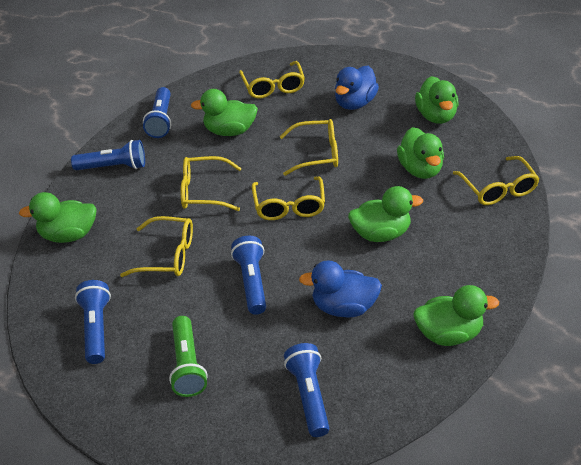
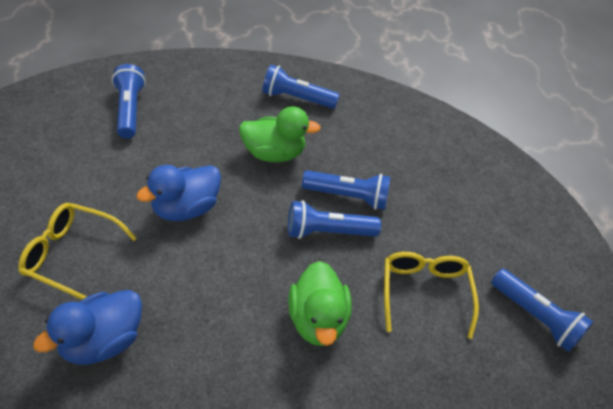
green duck: [19,192,97,243] [191,89,258,136] [348,186,423,242] [397,127,444,179] [413,285,499,346] [415,76,458,124] = 6 -> [239,106,321,162] [288,261,352,346] = 2
green flashlight: [169,316,208,397] = 1 -> none = 0
yellow glasses: [120,216,193,277] [181,156,242,211] [239,61,305,99] [252,177,325,220] [280,119,338,176] [453,156,540,205] = 6 -> [18,203,137,300] [384,252,479,339] = 2

